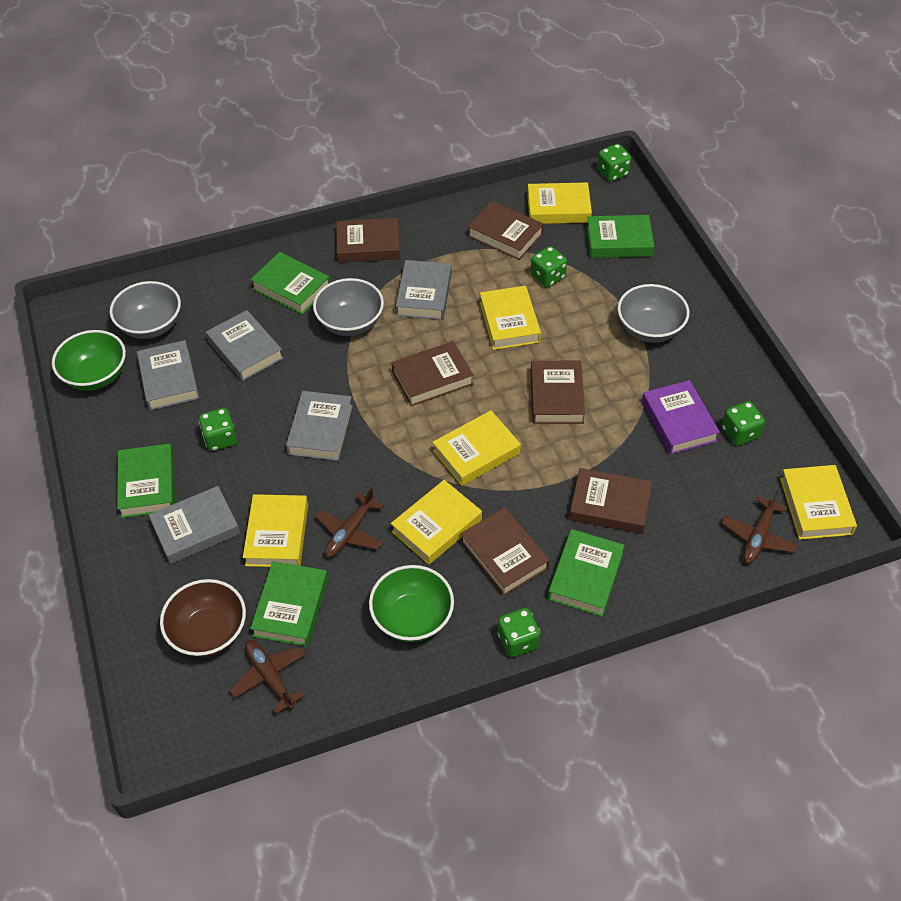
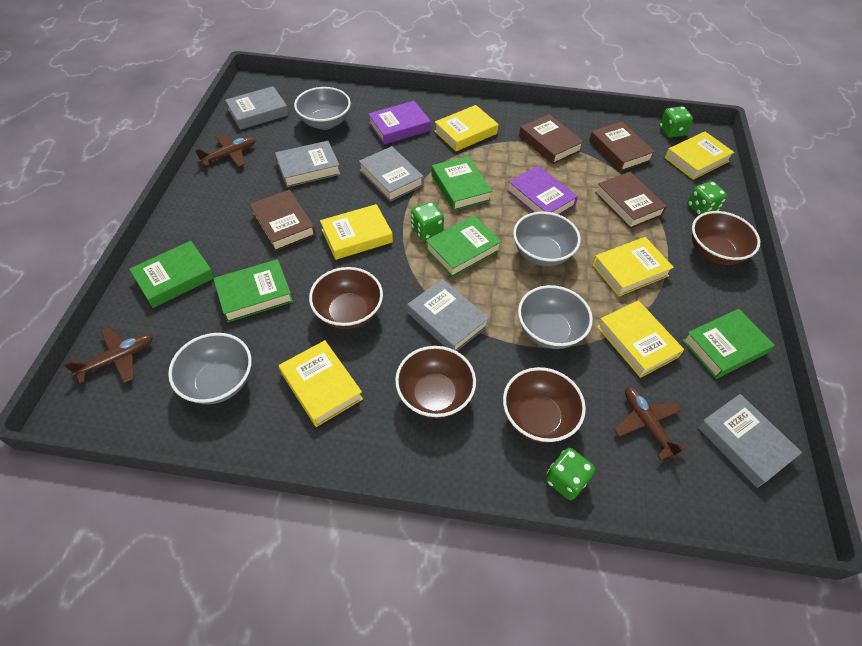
brown book: [336,218,400,263] [391,341,473,406] [460,508,550,596] [468,201,544,260] [531,361,585,424] [569,468,652,534] = 6 -> [249,190,316,251] [519,114,584,164] [589,122,655,172] [595,172,667,229] = 4
brown bowl: [160,579,246,657] = 1 -> [309,267,383,329] [395,346,476,418] [503,367,586,443] [692,211,760,265] = 4
green bowl: [52,330,126,391] [369,565,454,642] = 2 -> none = 0
green dice: [199,408,237,451] [497,608,540,657] [531,246,567,287] [597,144,631,182] [722,401,765,446] = 5 -> [411,202,444,240] [545,448,595,500] [659,106,693,138] [687,181,728,216] = 4
grey bowl: [110,281,181,339] [313,278,384,336] [617,284,690,343] = 3 -> [168,333,252,404] [294,87,351,130] [513,212,581,266] [518,285,593,349] = 4
purple book: [642,380,720,455] = 1 -> [368,101,431,145] [507,166,578,215] = 2

